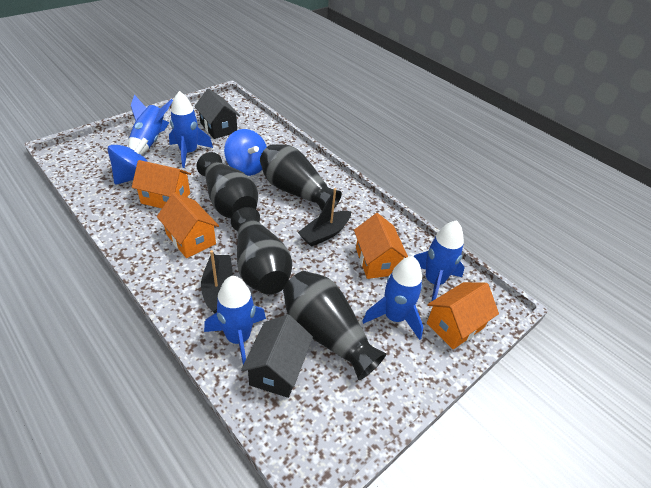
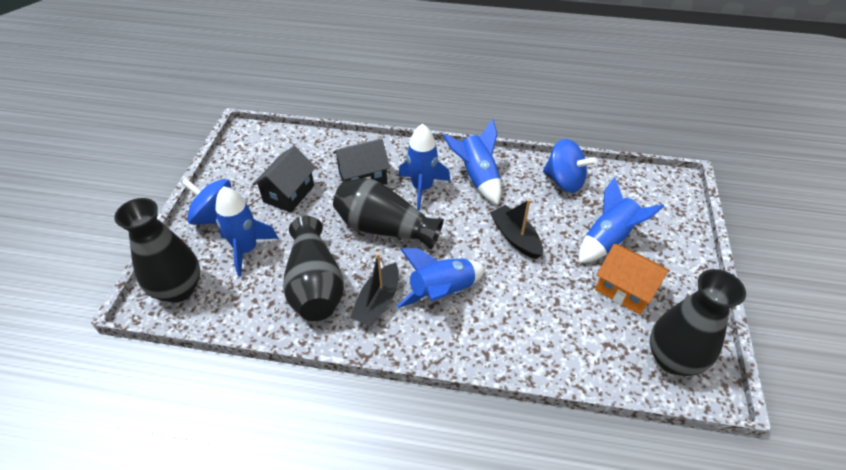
orange house: [132,160,191,208] [157,193,219,258] [354,213,408,279] [427,282,499,349] = 4 -> [595,244,670,315] = 1

